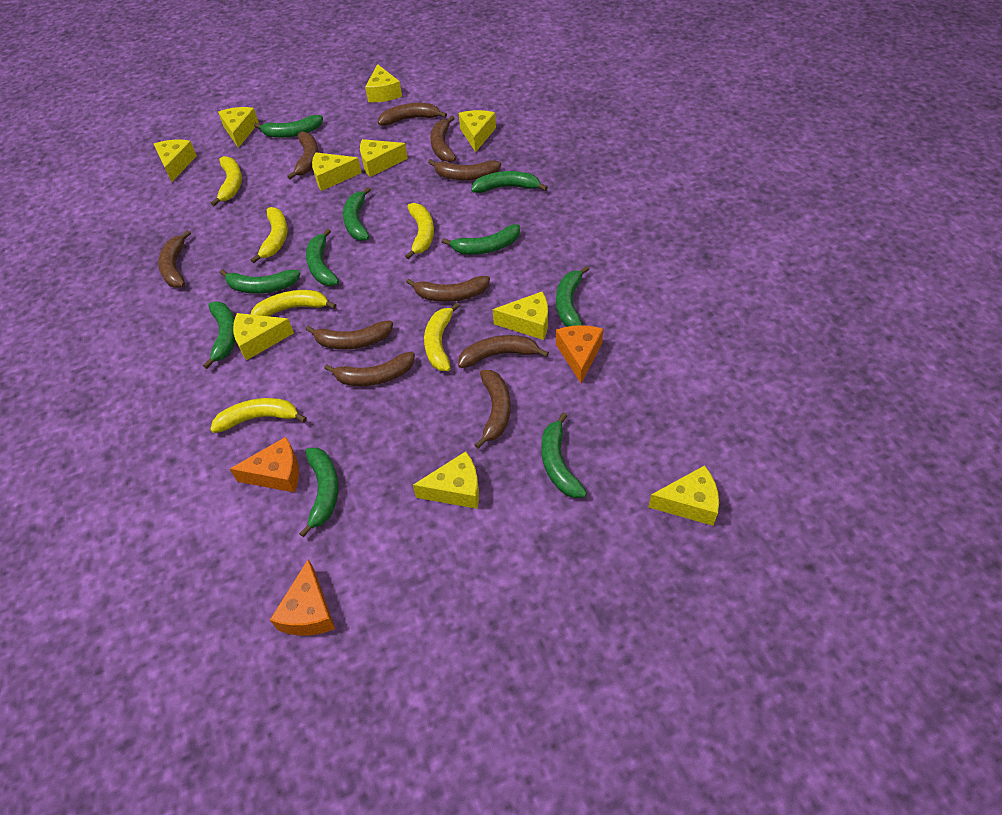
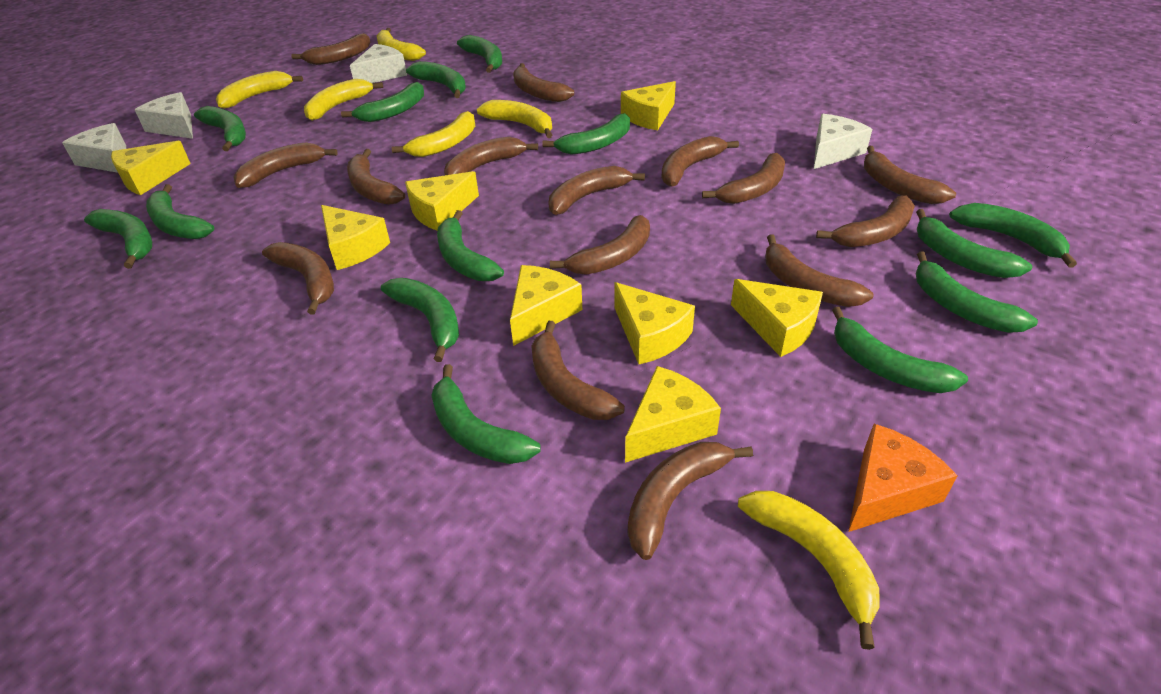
brown banana: [158,230,191,288] [287,131,319,179] [306,321,393,349] [324,352,415,386] [378,103,447,126] [406,276,490,302] [428,159,501,180] [430,116,456,162] [458,335,549,368] [475,370,511,449] = 10 -> [234,142,338,188] [262,242,334,315] [291,33,370,65] [347,149,405,205] [444,137,538,175] [513,63,574,102] [531,321,625,420] [549,166,645,215] [550,215,650,275] [628,442,753,560] [661,136,739,187] [702,153,785,204] [765,234,873,307] [816,195,915,247] [864,146,956,204] = 15
green banana: [203,302,236,369] [220,269,301,294] [254,115,323,138] [299,448,339,537] [306,228,339,286] [343,187,371,241] [442,224,520,254] [471,171,548,193] [541,413,587,498] [556,266,589,327] = 10 -> [84,209,152,269] [146,184,214,239] [194,106,246,151] [341,82,424,122] [381,278,459,362] [406,61,466,98] [431,364,541,464] [437,210,504,281] [457,35,502,73] [542,113,630,155] [832,307,968,393] [916,209,1032,278] [916,251,1038,333] [949,203,1077,268] = 14
orange cheese: [230,437,299,493] [270,559,335,636] [556,325,603,383] = 3 -> [848,424,958,532] = 1
white cheese: none = 0 -> [62,123,126,173] [135,92,193,139] [350,44,407,83] [814,114,872,169] = 4
yellow cheese: [154,140,197,182] [218,107,259,148] [233,313,294,360] [312,152,362,191] [360,139,408,177] [365,64,402,102] [413,451,479,509] [459,110,496,152] [493,292,548,340] [648,465,719,526] = 10 -> [111,141,191,195] [321,205,390,270] [405,171,479,230] [510,265,582,346] [614,282,695,364] [621,81,676,130] [625,366,721,463] [731,279,823,357] = 8

